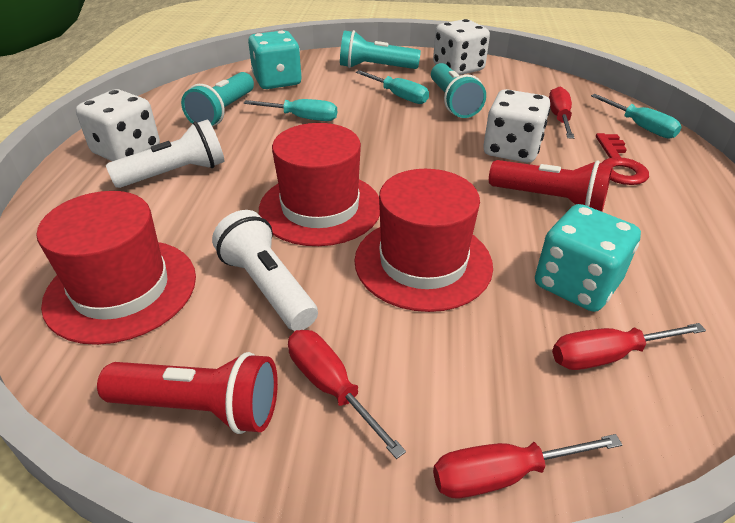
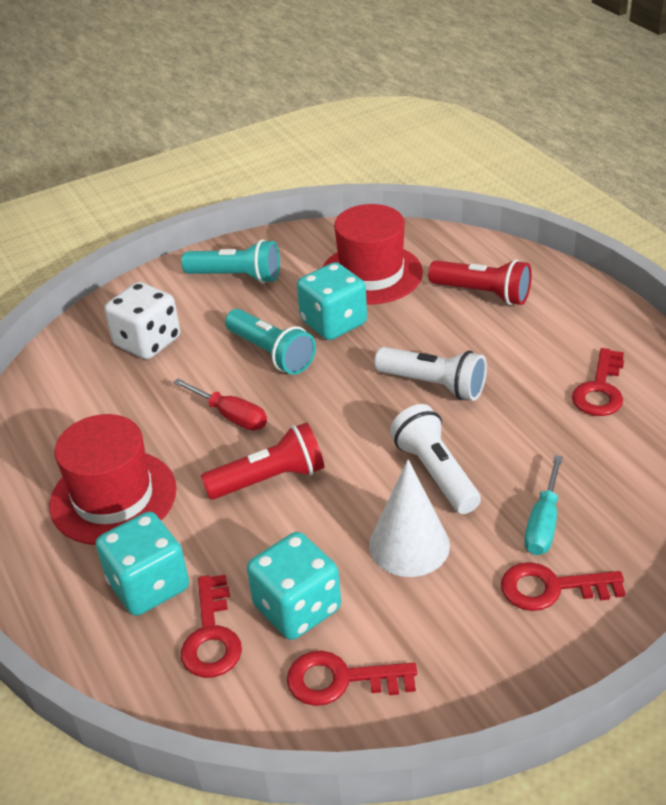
red hat: [36,191,196,345] [259,123,380,246] [354,169,493,312] = 3 -> [49,414,177,545] [323,204,423,305] = 2
red key: [596,133,649,185] = 1 -> [181,575,242,678] [287,651,417,706] [501,562,626,611] [572,348,624,416] = 4
red screwdriver: [288,330,406,459] [433,434,622,498] [549,87,574,139] [552,323,706,370] = 4 -> [173,378,267,430] = 1
turquoise dice: [248,30,302,89] [535,204,641,312] = 2 -> [96,511,189,616] [247,532,341,640] [297,262,367,340] = 3
turquoise flashlight: [181,72,254,126] [340,30,421,69] [431,63,486,118] = 3 -> [181,239,280,283] [225,309,316,375] = 2
turquoise screwdriver: [244,99,337,121] [356,70,429,104] [591,94,682,139] = 3 -> [524,455,563,555] = 1
white cone: none = 0 -> [369,459,450,577] = 1
white dice: [76,89,160,161] [433,19,490,75] [483,89,550,163] = 3 -> [104,282,180,359] = 1

